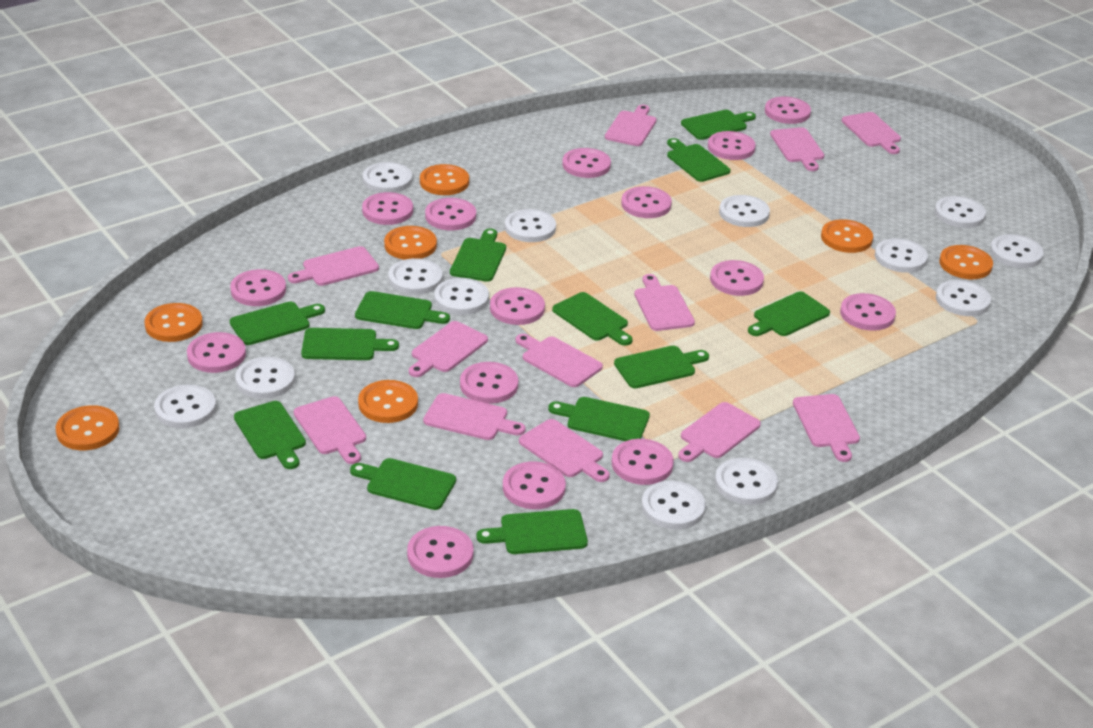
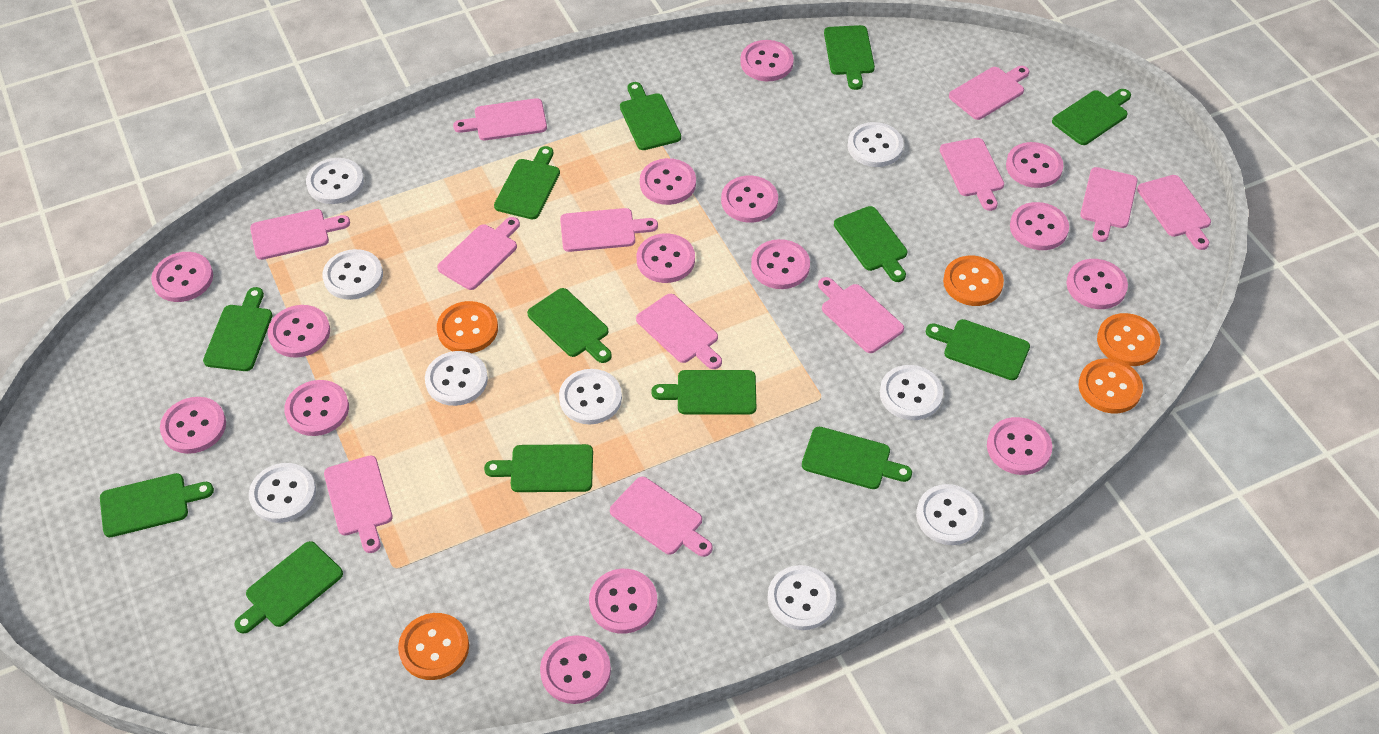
orange button: [56,405,120,450] [144,303,203,342] [358,380,418,423] [384,226,437,260] [420,164,469,195] [821,219,873,253] [939,245,993,279] = 7 -> [398,613,469,680] [437,301,498,353] [943,256,1004,306] [1078,358,1143,413] [1097,313,1160,366] = 5
white button: [154,385,216,428] [235,357,295,399] [363,162,412,193] [388,258,442,294] [434,278,489,315] [505,209,556,242] [641,481,706,529] [715,458,778,505] [719,195,770,227] [875,238,928,273] [935,196,986,228] [936,280,991,316] [990,234,1044,268] = 13 -> [249,463,316,523] [306,158,364,204] [322,249,383,300] [425,351,488,406] [559,369,622,424] [767,565,836,630] [848,122,904,167] [880,365,943,420] [916,484,983,545] = 9

